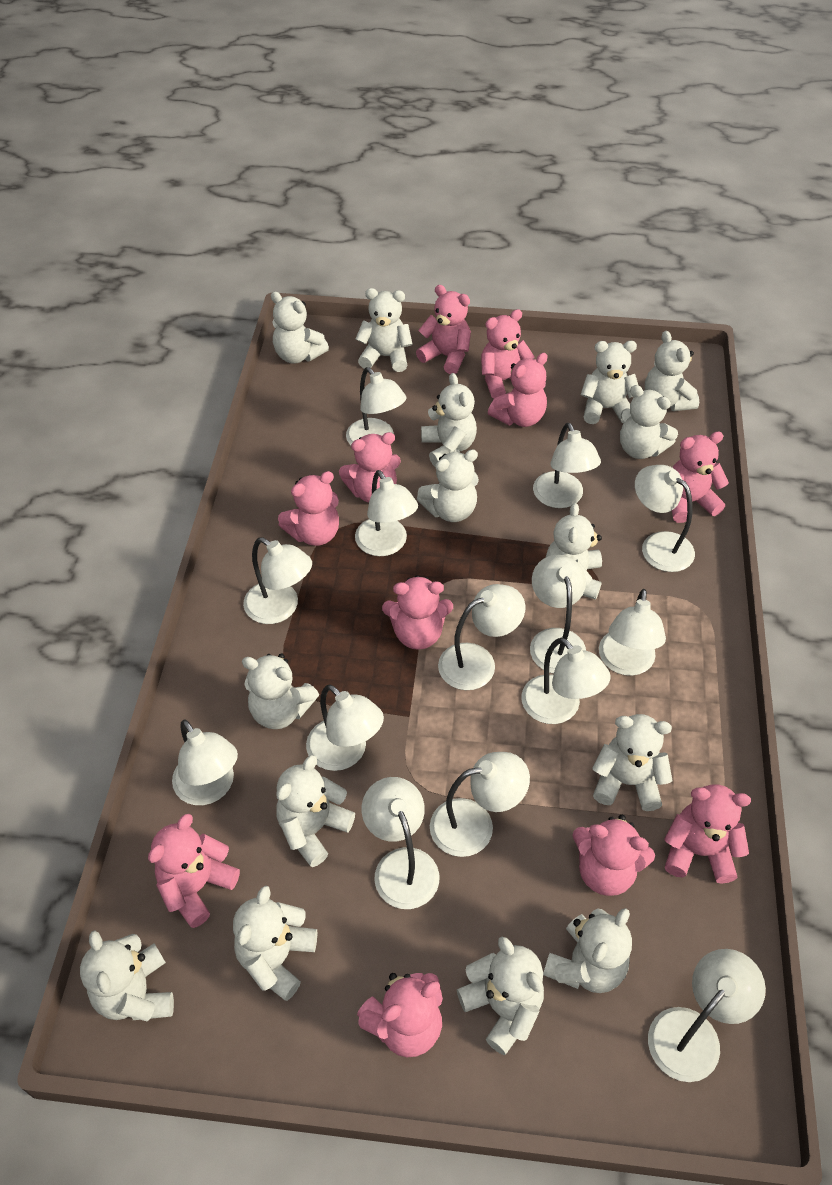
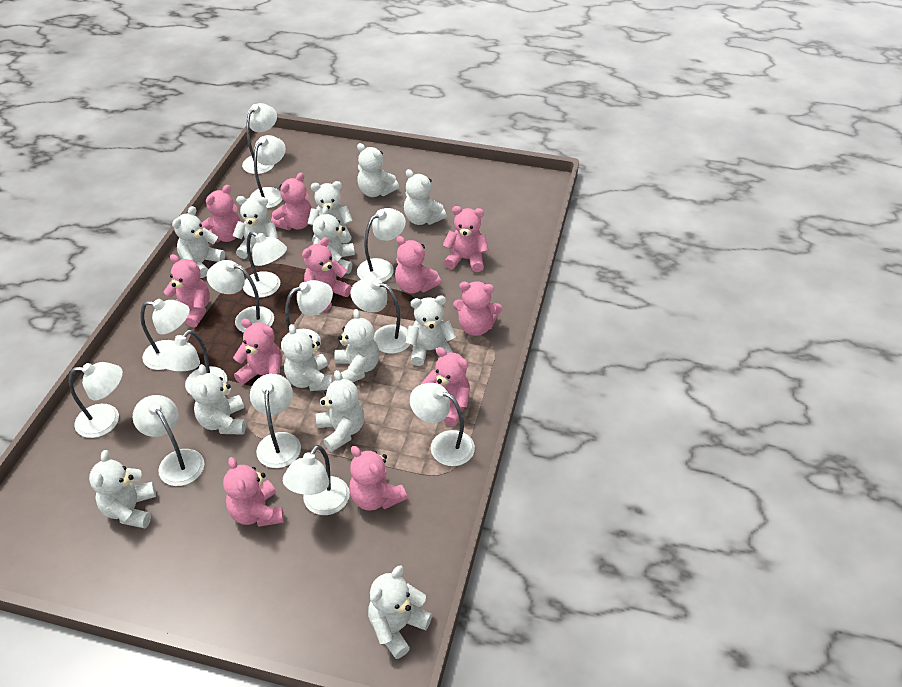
white teddy bear: [80,931,174,1021] [233,886,317,1001] [242,653,319,729] [271,292,329,364] [276,755,355,867] [356,288,413,372] [417,449,479,522] [421,373,477,466] [457,936,544,1055] [543,908,632,993] [546,503,602,600] [581,341,639,424] [592,714,672,811] [620,385,678,459] [645,331,699,411] = 15 -> [89,450,156,528] [172,206,225,278] [191,364,246,435] [232,196,278,259] [283,324,333,391] [308,181,353,244] [313,206,355,274] [316,370,365,452] [334,309,380,382] [357,143,399,197] [368,565,432,659] [404,169,446,225] [406,296,456,366] = 13

